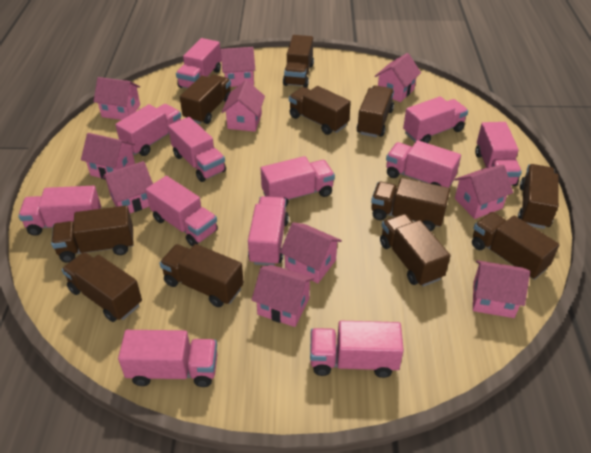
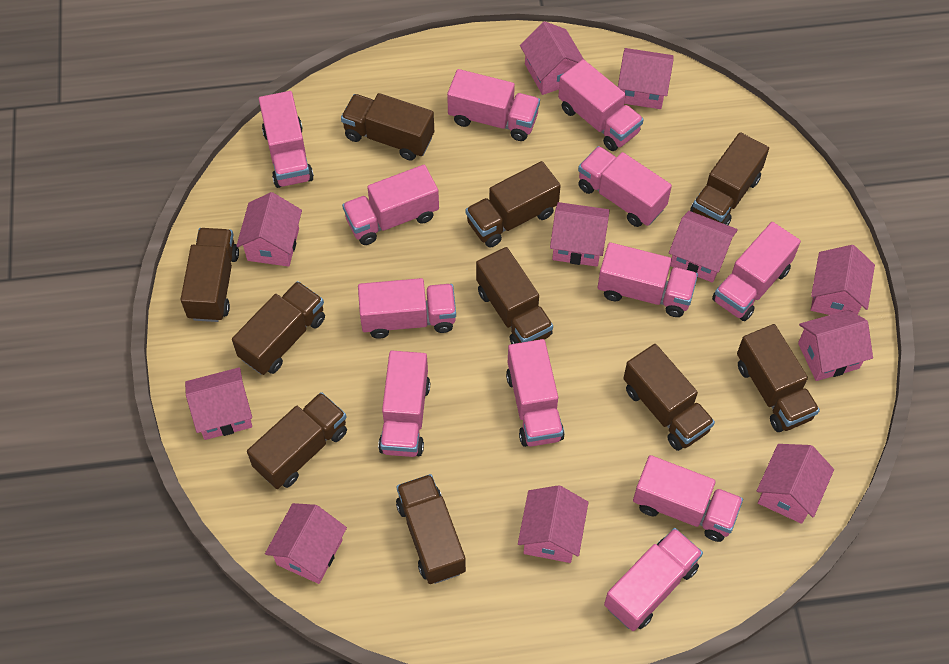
brown truck: [51,206,133,263] [62,252,142,322] [159,244,244,307] [180,74,231,124] [283,35,314,88] [289,86,351,135] [357,85,394,137] [371,178,450,231] [380,214,450,287] [472,212,559,280] [518,164,559,229] = 11 -> [180,228,239,322] [232,281,325,375] [247,392,347,489] [341,93,434,161] [396,474,466,584] [466,161,561,248] [476,247,553,344] [623,344,715,451] [690,132,769,225] [737,324,820,432] = 10
pink house: [81,133,135,180] [93,77,140,120] [102,161,153,213] [220,47,255,87] [222,80,265,132] [251,265,314,327] [280,222,342,283] [375,53,421,102] [454,165,513,219] [473,260,530,318] = 10 -> [185,367,252,440] [236,192,302,267] [265,503,347,584] [518,485,588,563] [520,21,584,95] [550,202,610,267] [618,48,674,109] [669,211,738,283] [757,444,834,524] [798,310,873,381] [811,245,875,315] = 11

